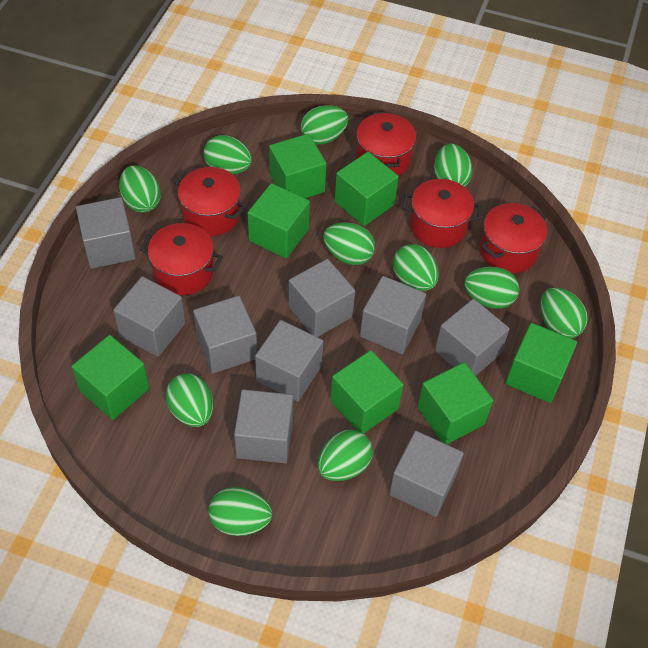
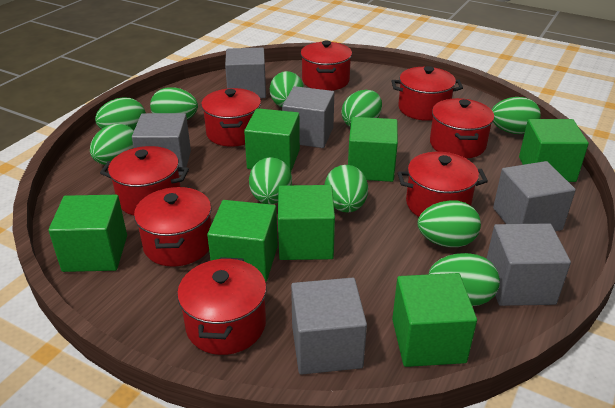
green egg: [119,165,161,213] [165,374,213,427] [203,135,252,174] [208,487,272,536] [301,105,348,145] [317,430,373,481] [323,223,375,265] [393,244,439,291] [434,144,473,187] [464,267,519,309] [541,287,588,338] = 11 -> [90,123,134,165] [95,97,146,130] [150,87,198,120] [249,157,292,204] [270,71,304,107] [324,165,368,213] [341,90,382,127] [417,200,481,247] [429,253,500,306] [492,97,541,134] = 10
grey cube: [76,197,136,269] [113,276,185,357] [193,296,257,374] [234,389,293,463] [255,320,323,402] [289,259,355,337] [360,276,426,354] [389,431,464,517] [435,299,510,376] = 9 -> [132,113,191,175] [225,48,266,98] [282,86,334,148] [291,278,367,375] [486,223,571,306] [493,161,576,231] = 6
red pot: [140,223,223,295] [174,167,246,236] [356,112,416,176] [403,179,482,248] [480,203,547,273] = 5 -> [100,146,189,215] [134,187,211,267] [177,257,267,355] [201,88,261,147] [301,40,352,91] [392,66,463,121] [398,152,488,217] [430,98,494,159] = 8

